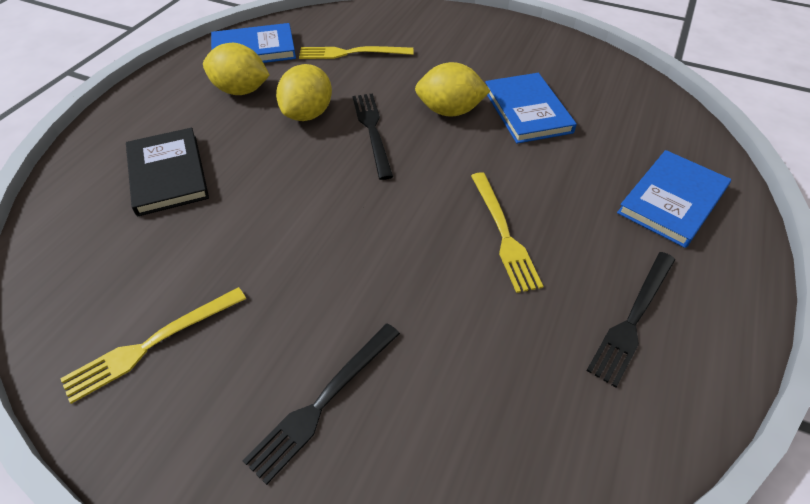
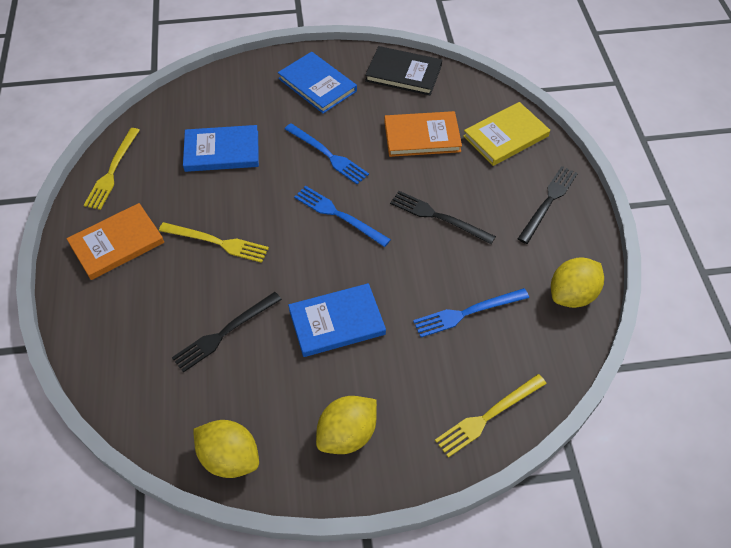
blue fork: none = 0 -> [285,123,369,184] [294,186,391,247] [413,288,529,337] = 3
orange book: none = 0 -> [67,203,164,280] [384,111,462,157] = 2
yellow book: none = 0 -> [463,102,550,166] = 1

